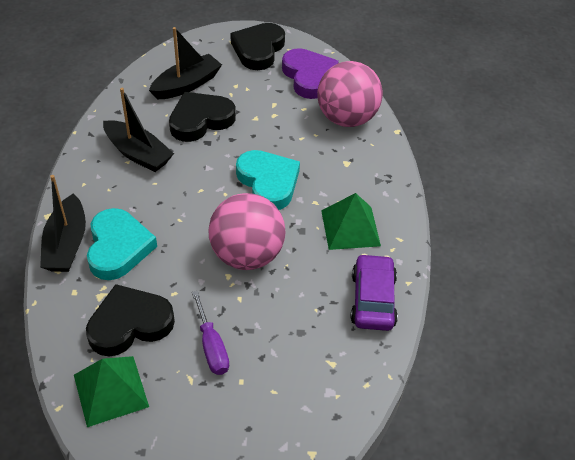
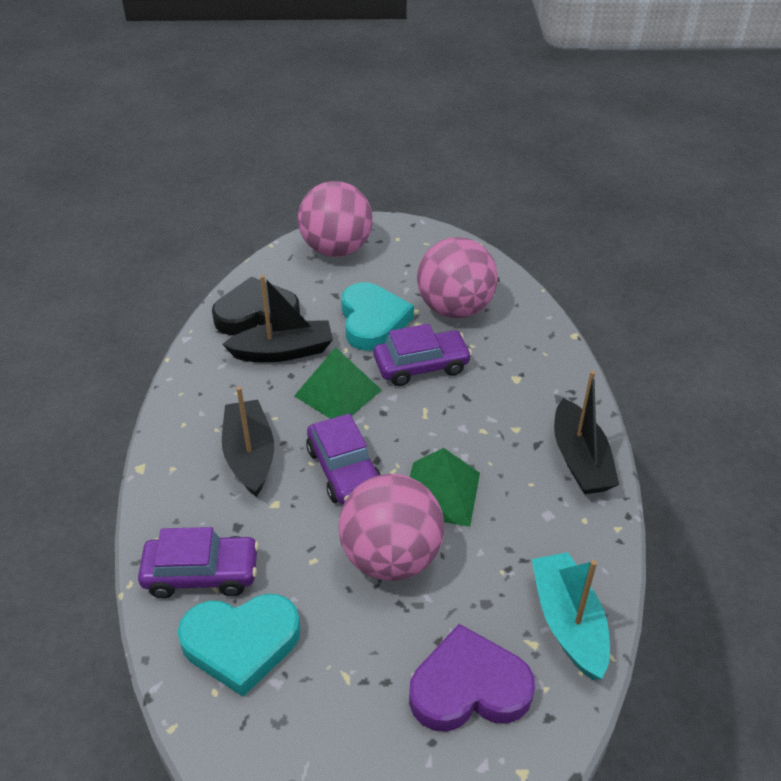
black heart: [86,284,175,356] [169,92,236,142] [230,23,285,70] = 3 -> [212,277,300,335] = 1
pink ball: [208,193,286,270] [317,61,383,127] = 2 -> [298,181,373,257] [338,474,444,581] [417,237,498,318] = 3
purple car: [351,254,398,331] = 1 -> [138,527,259,598] [306,414,381,505] [374,324,472,386] = 3
purple screwdriver: [192,291,229,375] = 1 -> none = 0
turquoise boat: none = 0 -> [532,552,610,680] = 1

